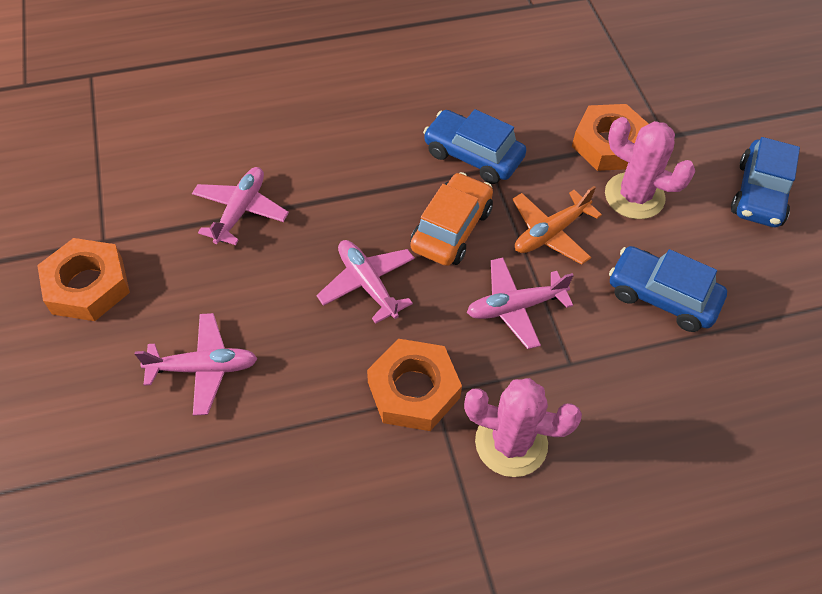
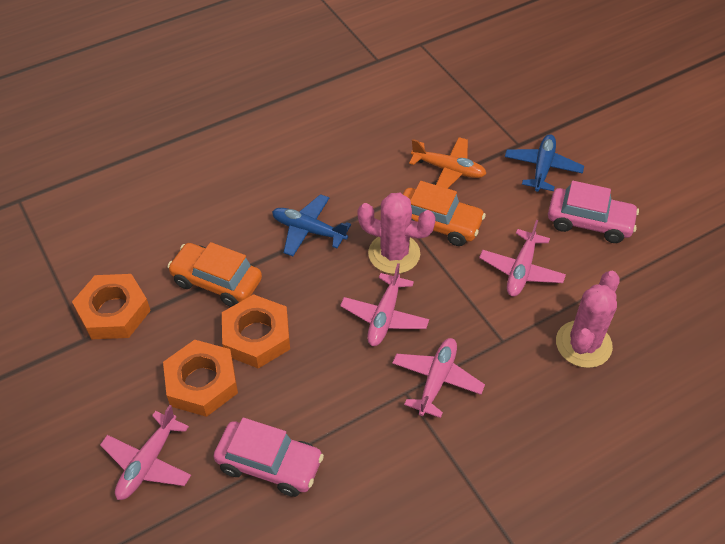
blue car: [423,109,526,184] [609,246,727,332] [731,137,800,227] = 3 -> none = 0
blue plane: none = 0 -> [272,194,351,256] [505,134,584,192] = 2
orange car: [410,172,493,266] = 1 -> [167,242,262,307] [403,181,486,246] = 2
pink car: none = 0 -> [213,418,324,497] [548,181,639,243] = 2

